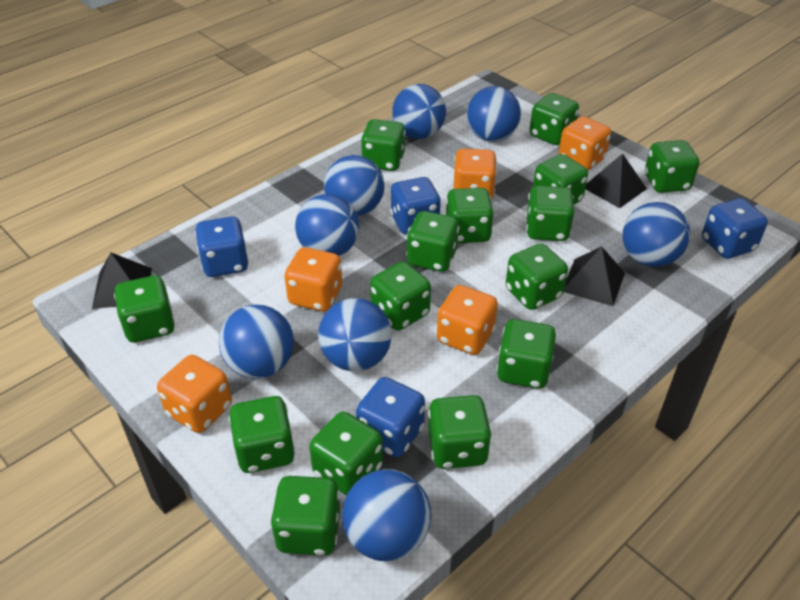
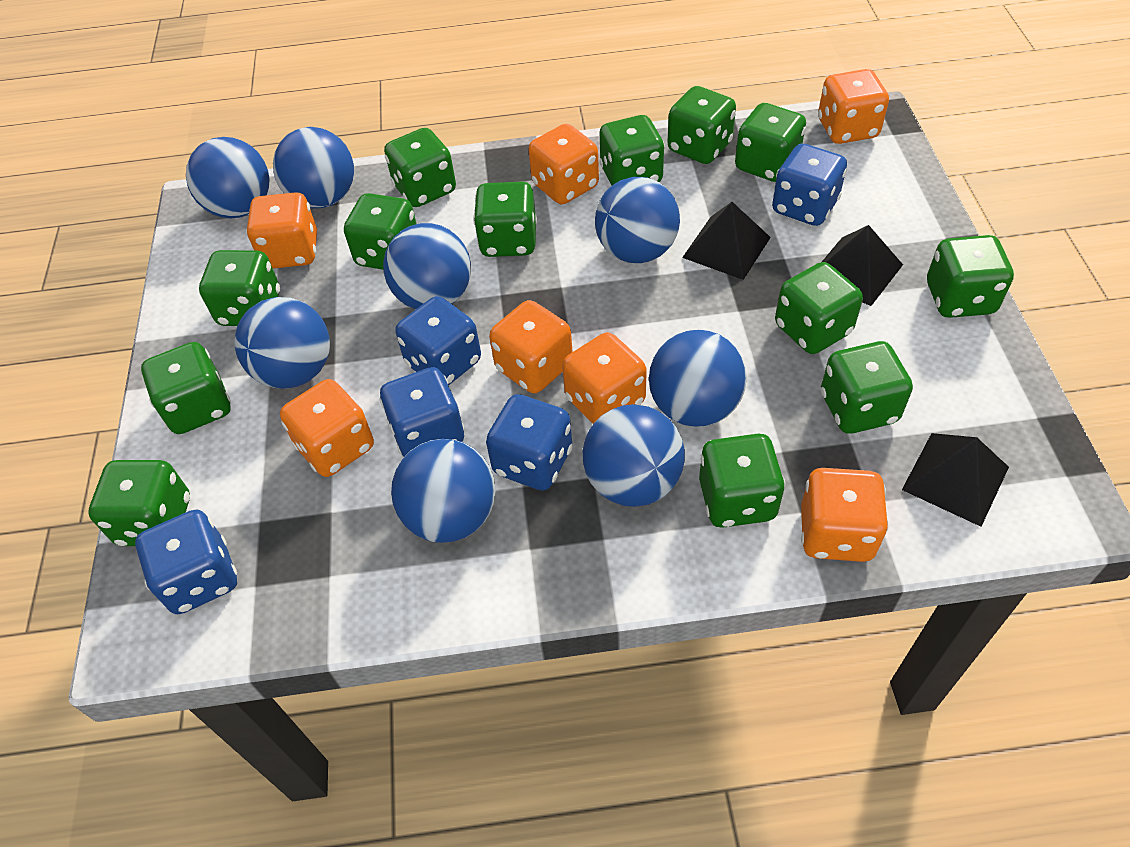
blue dice: [195,216,249,277] [356,377,425,457] [390,177,441,235] [702,198,768,259] = 4 -> [135,509,237,614] [380,367,464,457] [395,296,481,386] [486,394,572,491] [772,144,847,226] = 5
green dice: [114,275,175,342] [229,396,295,473] [270,476,340,556] [309,412,383,495] [361,119,406,171] [370,262,431,330] [406,211,459,272] [428,395,492,469] [446,188,494,243] [497,319,557,389] [506,243,568,310] [526,185,574,241] [530,93,579,145] [533,154,588,204] [645,140,699,193] = 15 -> [88,460,190,546] [141,342,231,434] [199,250,280,326] [344,193,417,270] [384,128,456,207] [473,182,537,257] [600,115,665,185] [667,86,736,164] [699,434,785,528] [735,103,806,182] [775,262,863,354] [821,341,913,434] [927,235,1014,318] = 13
orange dice: [157,355,232,433] [284,247,342,311] [437,285,498,355] [452,148,497,199] [558,116,611,170] = 5 -> [246,192,317,269] [280,379,374,477] [489,300,573,393] [528,124,599,204] [562,332,647,424] [801,468,889,562] [818,69,889,144] = 7

